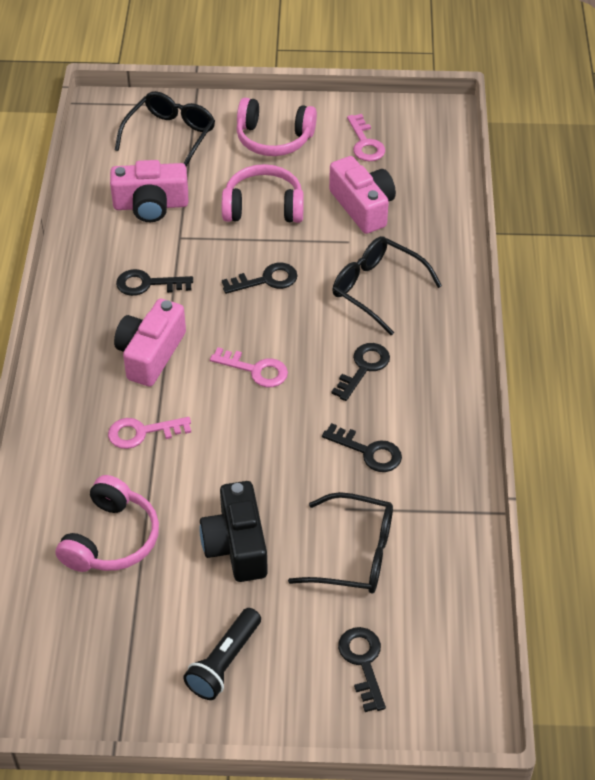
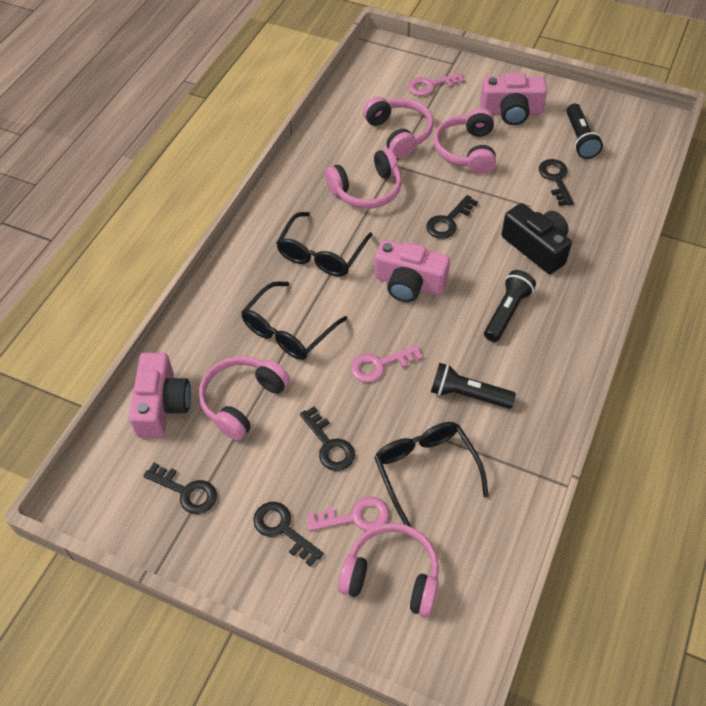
black flashlight: [183,608,261,700] = 1 -> [431,363,516,409] [484,270,536,342] [566,103,603,159] = 3
pink headphones: [56,475,159,572] [222,164,304,223] [236,98,317,156] = 3 -> [199,356,290,441] [325,148,402,209] [338,523,439,617] [363,97,434,158] [433,108,496,174] = 5

